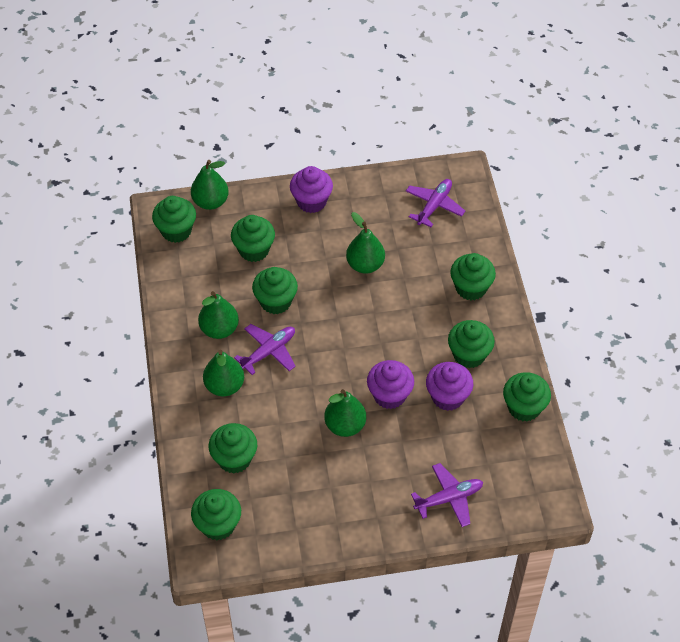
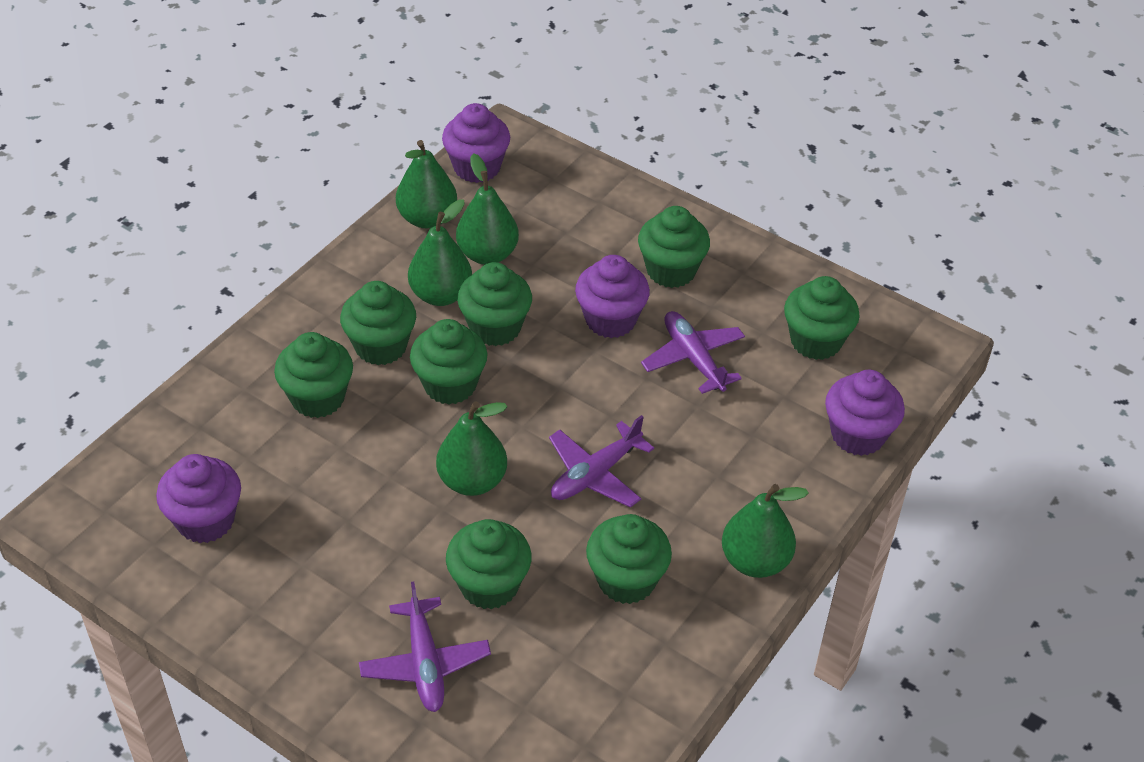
purple cupcake: [290,166,333,213] [367,360,414,409] [426,362,473,411] = 3 -> [156,454,241,543] [442,103,510,183] [575,255,650,338] [825,370,905,456] = 4

